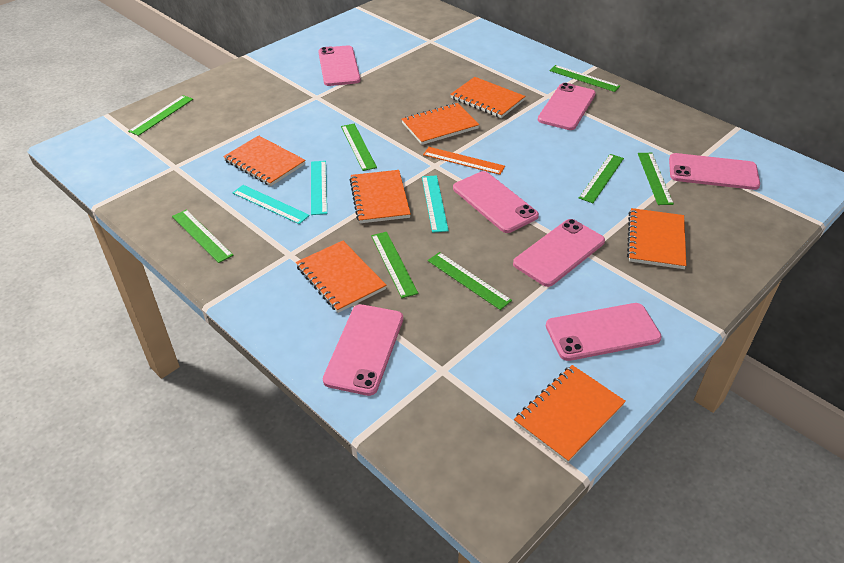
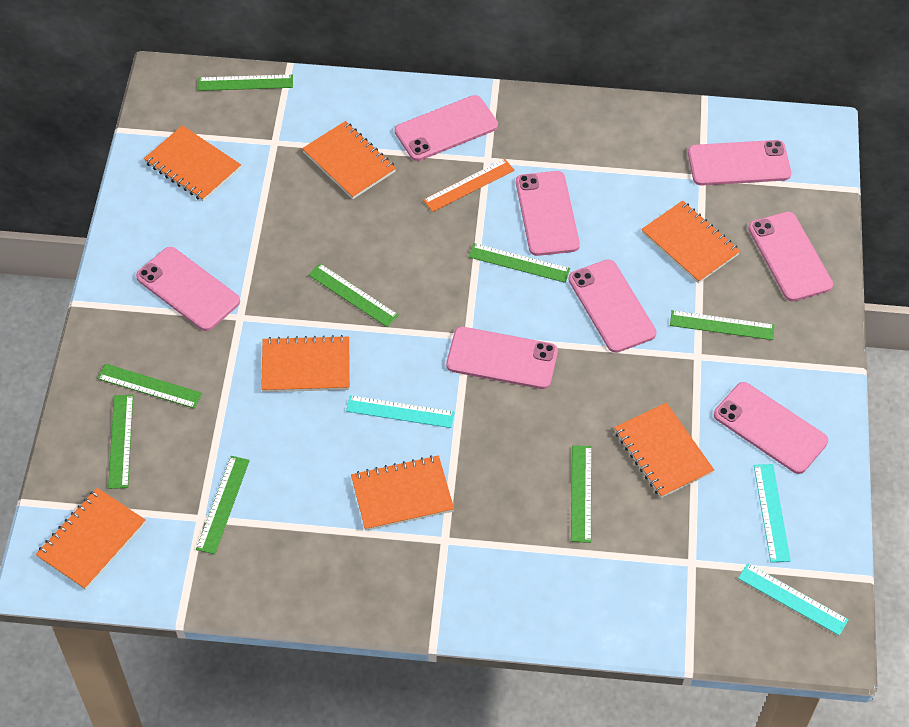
pink phone: [318,45,361,86] [323,304,403,396] [453,171,539,233] [513,219,605,287] [538,83,596,130] [546,303,662,361] [669,153,760,190] = 7 -> [136,247,240,331] [395,95,498,161] [446,327,558,389] [516,171,580,256] [568,259,657,353] [688,140,791,186] [714,382,828,474] [748,212,833,301] = 8

